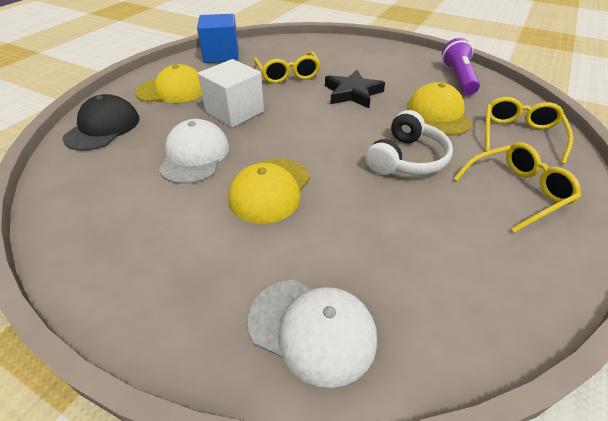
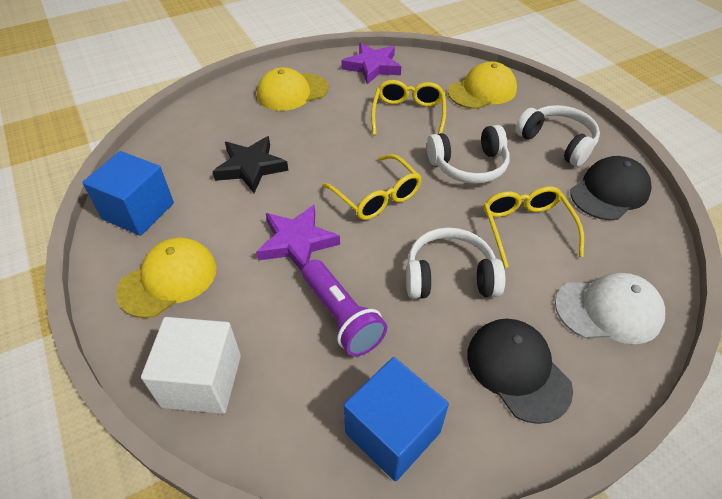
black cap: [63,94,139,151] = 1 -> [467,319,573,424] [570,156,652,220] = 2
blue cube: [197,14,239,63] = 1 -> [82,151,174,236] [344,357,449,481] = 2
purple star: none = 0 -> [256,204,340,271] [341,43,401,85] = 2
white cap: [159,119,229,184] [248,280,377,388] = 2 -> [555,273,665,344] = 1
white headphones: [366,110,453,175] = 1 -> [406,227,506,299] [427,125,510,184] [515,105,600,167] = 3

